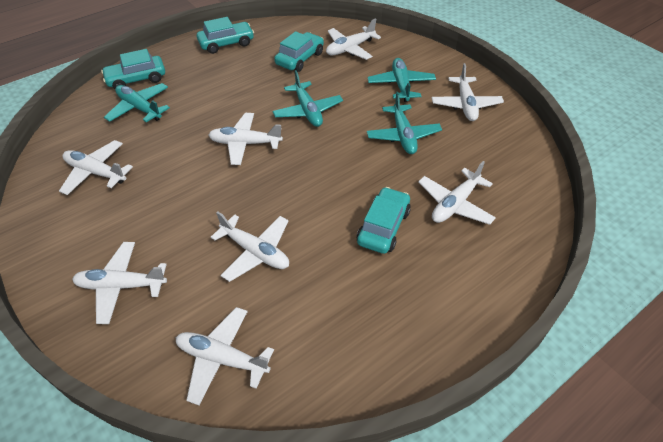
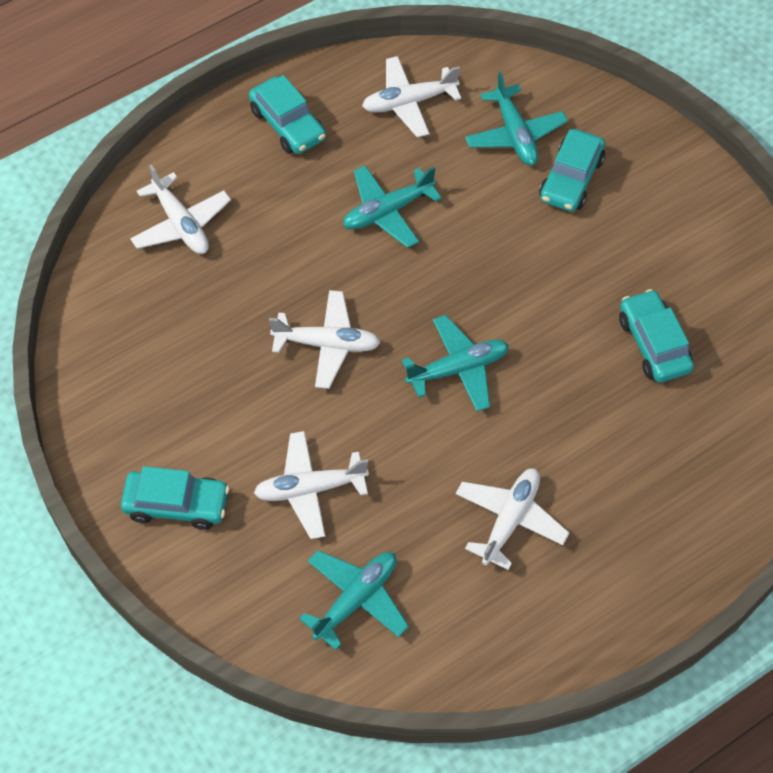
white plane: [59,140,133,195] [72,242,167,324] [176,307,274,405] [209,113,283,165] [211,211,289,282] [326,18,381,60] [418,161,496,225] [432,63,504,121] = 8 -> [130,165,231,254] [254,431,369,539] [269,290,381,389] [362,56,461,138] [455,468,569,570] = 5

